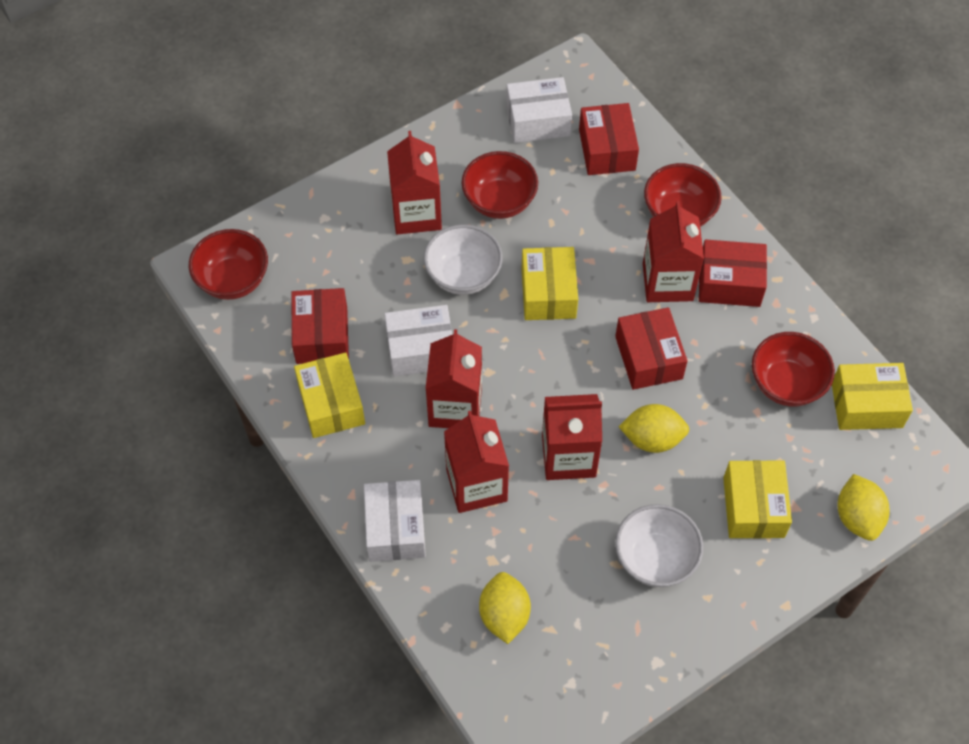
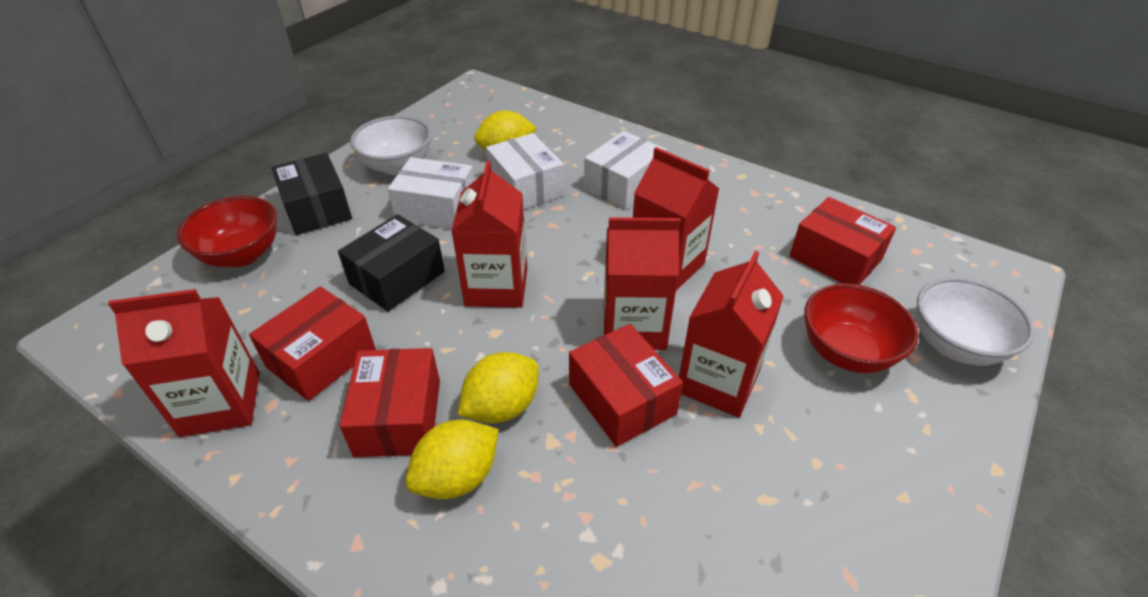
black box: none = 0 -> [271,153,352,235] [338,214,445,312] = 2
red bowl: [189,229,268,300] [461,151,538,219] [644,163,722,227] [752,332,835,407] = 4 -> [177,196,277,267] [804,284,919,373] = 2
yellow box: [294,352,365,438] [521,247,578,320] [723,460,792,539] [832,363,913,430] = 4 -> none = 0

